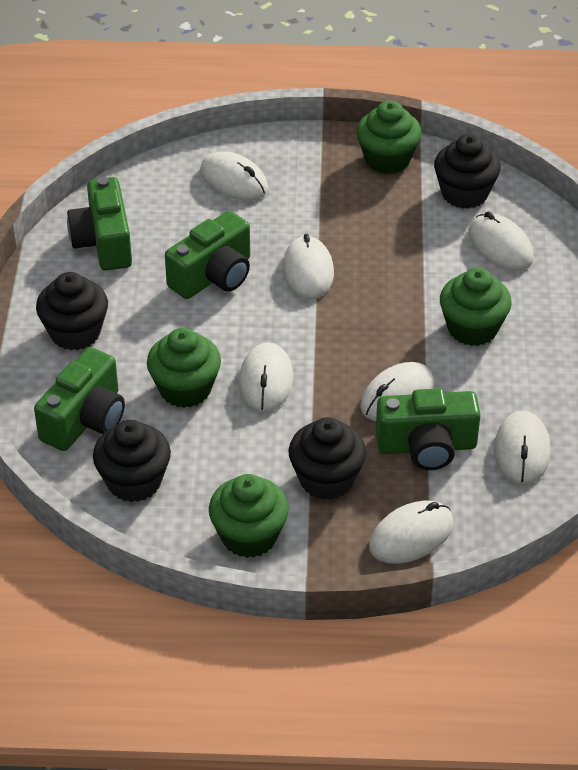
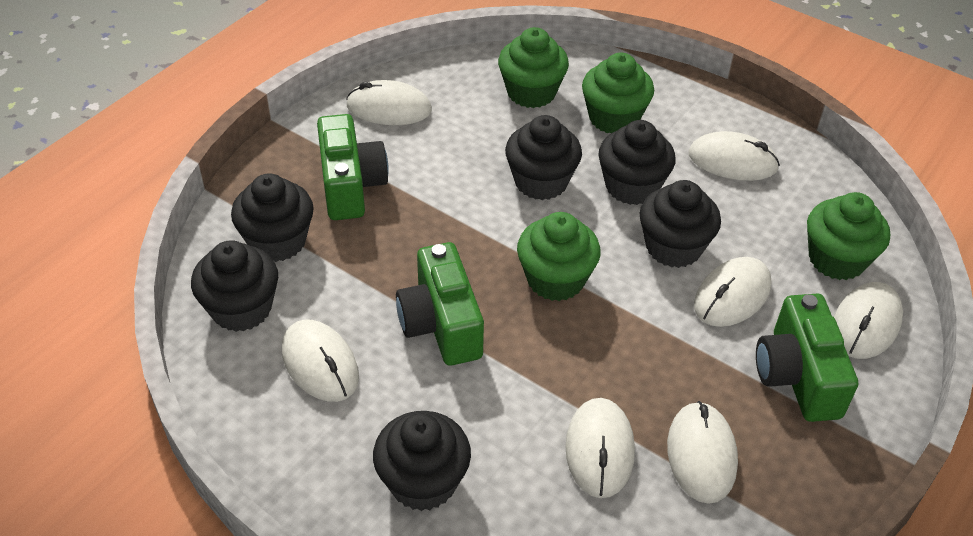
black cupcake: [36,272,108,350] [93,420,171,502] [288,417,366,500] [434,134,501,209] = 4 -> [191,240,278,332] [231,173,314,262] [373,411,471,511] [505,115,582,200] [598,120,676,205] [640,180,721,268] = 6
green camera: [34,347,125,451] [67,177,132,271] [165,211,250,299] [376,388,481,470] = 4 -> [317,114,389,220] [396,242,484,366] [756,294,858,422] = 3

